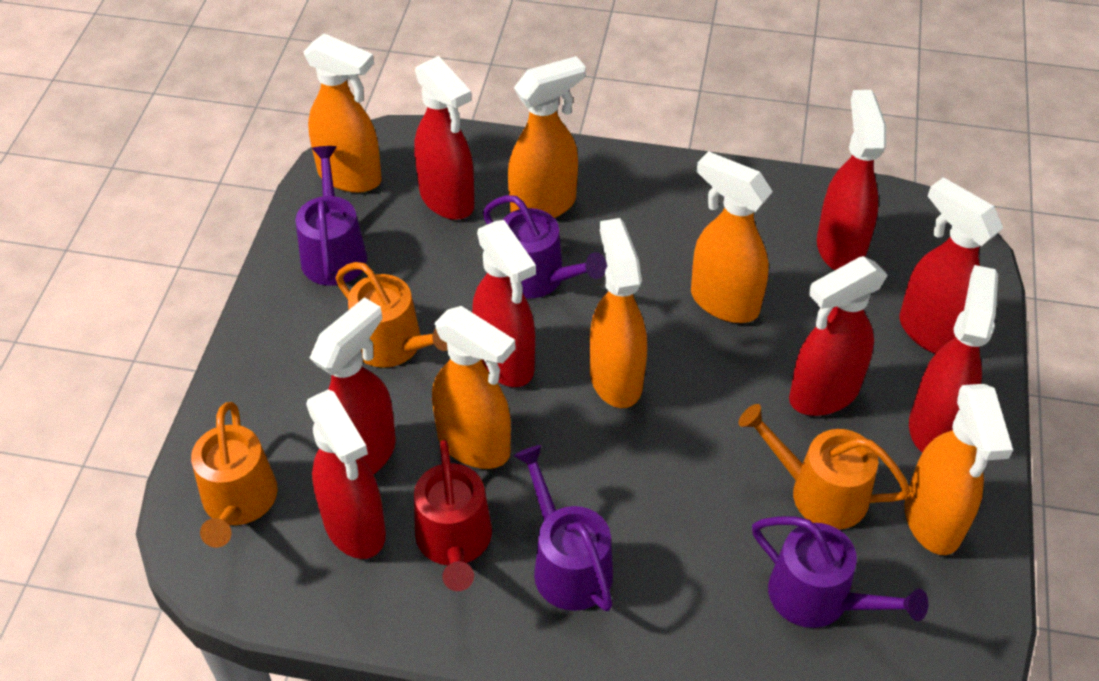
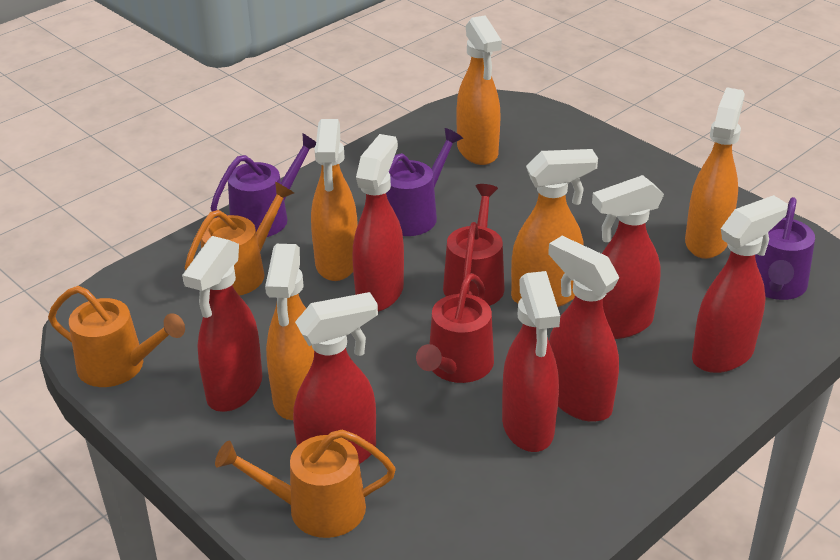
orange spray bottle: [304,33,382,193] [432,306,516,469] [508,56,586,218] [590,218,647,408] [691,151,773,323] [905,384,1013,555] = 6 -> [265,244,314,420] [311,119,358,281] [456,15,502,165] [511,149,598,307] [685,87,745,259] = 5
purple watering can: [296,146,367,286] [483,195,607,299] [514,445,613,611] [752,516,928,628] = 4 -> [211,133,316,237] [386,128,463,236] [755,197,815,300] = 3
red spray bottle: [306,390,386,559] [310,297,396,474] [414,56,475,220] [472,220,536,387] [789,256,888,416] [817,90,886,270] [899,177,1003,354] [909,265,998,453] = 8 -> [182,236,262,412] [293,292,378,464] [352,134,404,312] [502,271,560,452] [548,236,619,422] [592,175,664,339] [692,195,788,373] = 7
red watering can: [414,440,492,591] = 1 -> [416,273,494,383] [443,184,504,306] = 2

